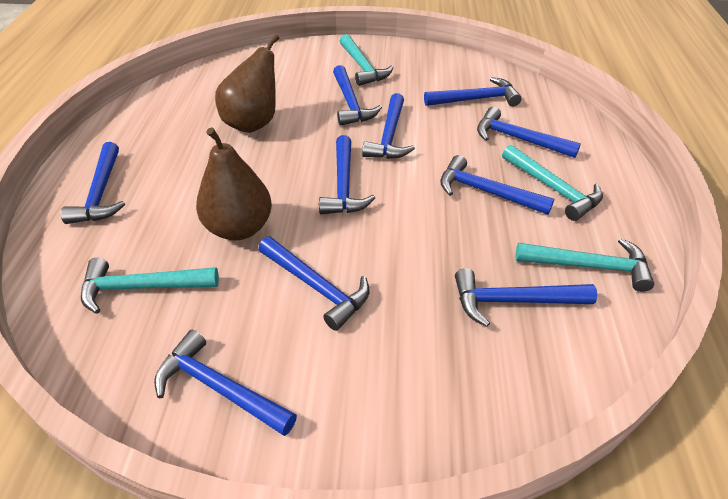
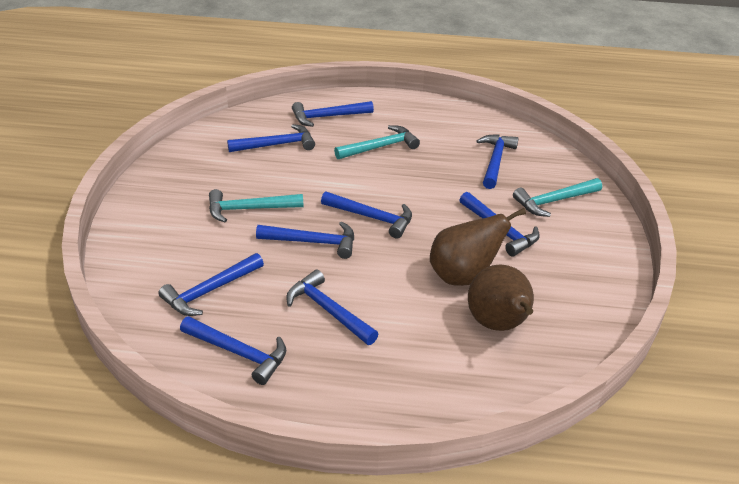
blue hammer: [61,142,125,224] [154,330,297,436] [258,237,370,331] [319,135,375,214] [333,65,382,126] [362,93,415,159] [424,77,522,106] [440,155,554,215] [455,268,597,327] [477,107,581,158] = 10 -> [158,253,264,316] [180,316,286,385] [227,124,315,152] [256,222,354,259] [286,269,378,345] [292,101,374,127] [321,191,412,239] [460,192,540,256] [476,135,519,189] = 9
turquoise hammer: [81,258,219,314] [340,34,394,86] [502,145,603,221] [515,238,654,292] = 4 -> [209,189,303,223] [334,125,420,159] [513,178,602,217] = 3

